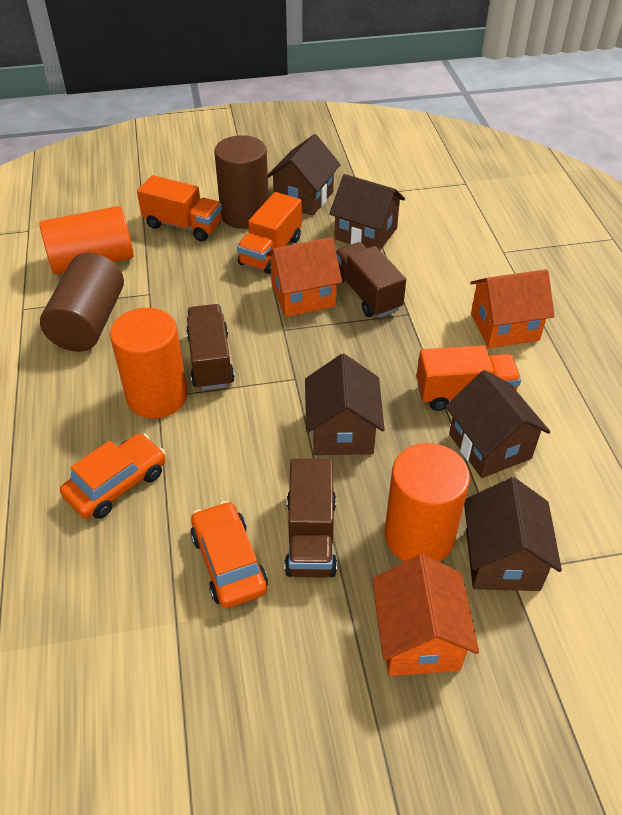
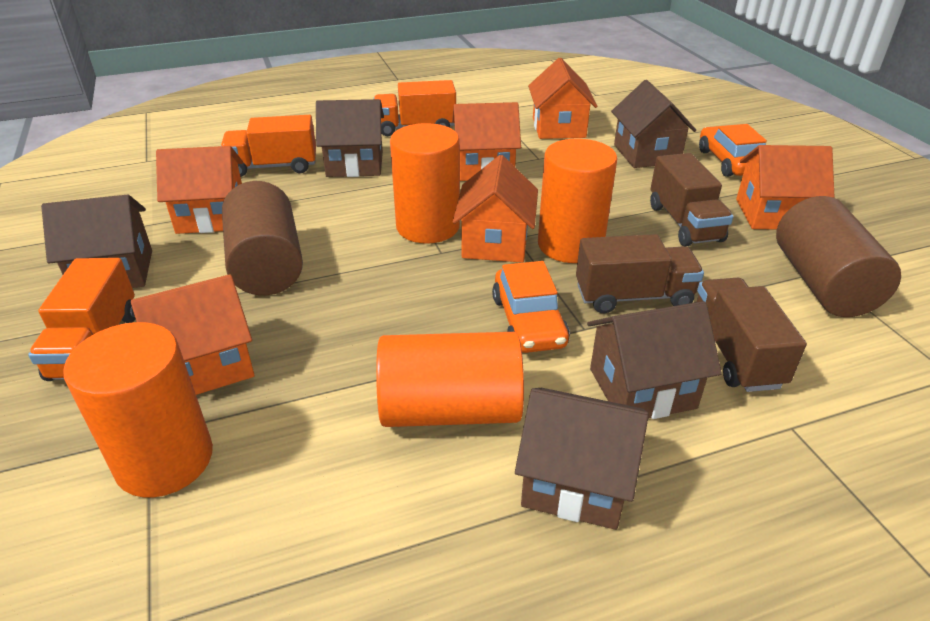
orange cylinder: [39,206,134,274] [110,308,188,419] [385,443,470,562] = 3 -> [63,322,213,497] [376,332,524,427] [390,123,460,244] [538,139,617,263] = 4
orange house: [265,237,342,317] [372,554,479,676] [470,269,555,348] = 3 -> [131,274,254,395] [156,146,243,234] [452,102,521,181] [453,155,538,263] [528,58,597,139] [736,145,834,230] = 6

